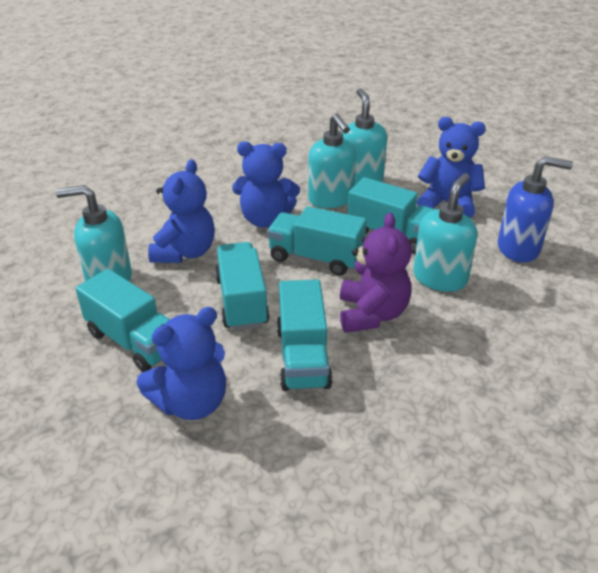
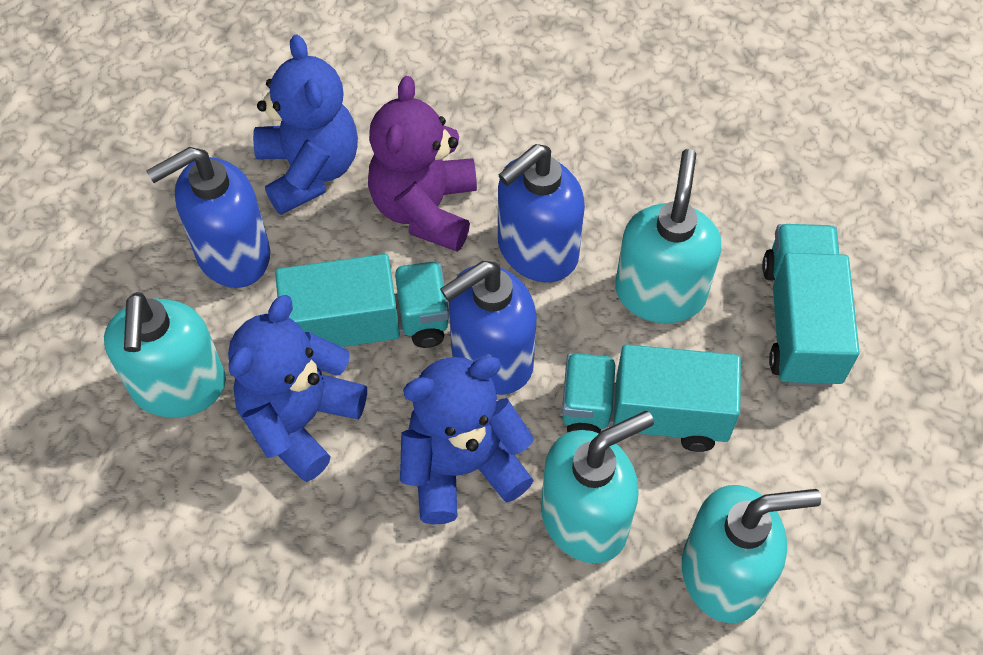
blue soap dispenser: [498,156,573,262] = 1 -> [146,147,270,288] [440,261,537,395] [498,144,585,282] = 3
blue teddy bear: [136,307,226,420] [148,159,215,263] [232,141,300,228] [417,117,486,218] = 4 -> [228,295,367,482] [253,34,358,215] [400,356,534,525] = 3
turquoise truck: [76,269,170,372] [215,242,269,330] [267,206,367,276] [277,279,333,391] [347,177,436,254] = 5 -> [275,254,449,348] [562,344,741,452] [762,224,860,387] = 3

